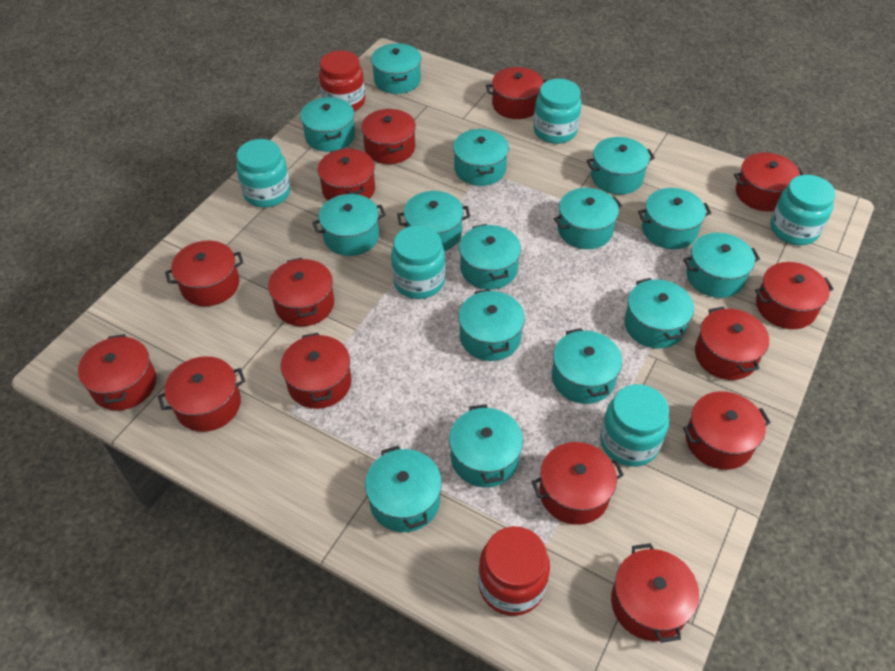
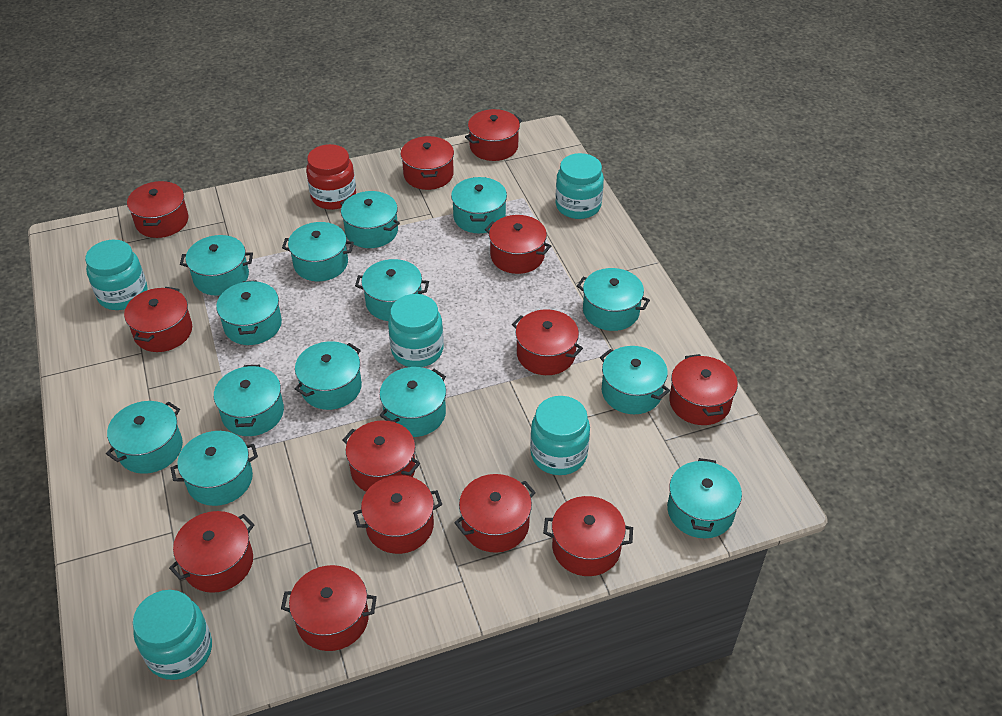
red jar: [319,51,365,111] [478,526,550,616] = 2 -> [306,144,356,210] = 1
red pot: [78,334,156,411] [158,356,245,432] [165,241,243,306] [268,258,334,326] [281,333,351,409] [318,149,375,200] [361,109,416,164] [486,67,547,119] [532,442,624,525] [611,543,699,643] [683,391,771,470] [695,307,769,380] [734,153,804,211] [755,262,834,329] = 14 -> [124,287,192,352] [127,181,188,238] [169,511,254,593] [281,565,377,651] [343,420,420,491] [353,475,442,554] [401,136,454,190] [454,474,536,553] [465,109,522,161] [485,215,551,274] [512,309,583,375] [543,496,633,576] [669,354,738,425] = 13
turquoise pot: [300,97,355,152] [312,194,386,256] [365,446,442,532] [371,43,421,94] [397,191,470,251] [449,404,523,487] [453,129,509,186] [458,289,525,361] [459,224,521,290] [552,328,622,404] [554,188,622,249] [586,137,655,195] [624,278,694,349] [638,188,711,249] [683,233,760,298] = 15 -> [106,401,183,474] [171,431,258,506] [180,235,253,296] [214,365,284,436] [216,280,282,345] [282,222,354,281] [295,341,362,410] [340,191,400,248] [355,259,429,321] [380,367,446,437] [451,177,507,233] [577,268,650,331] [600,346,670,414] [667,458,742,538] = 14

